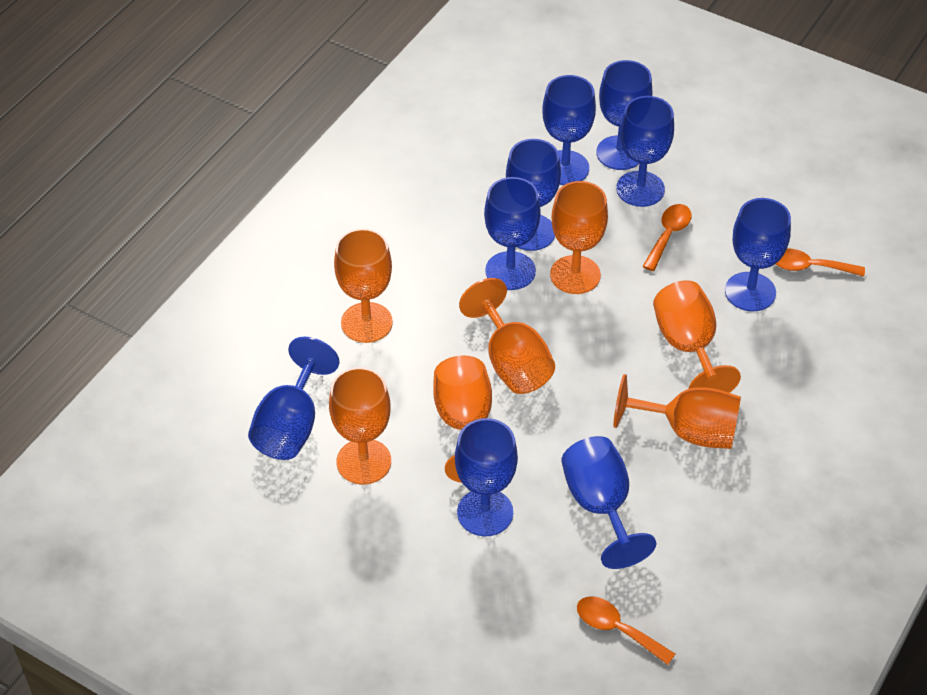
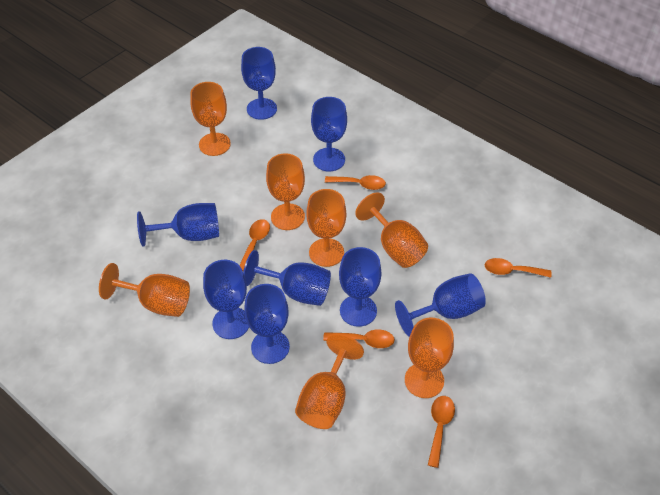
blue goblet: [248,337,339,460] [455,418,518,536] [484,177,541,290] [506,139,561,251] [543,75,596,185] [561,436,656,569] [596,60,652,170] [616,96,674,207] [725,198,791,312] = 9 -> [137,203,219,247] [203,260,249,339] [241,47,277,120] [243,250,331,306] [244,284,290,364] [311,97,347,171] [339,247,382,327] [395,273,486,337] = 8
orange spoon: [577,597,675,665] [642,204,692,271] [776,249,865,277] = 3 -> [239,219,270,271] [323,329,395,348] [325,175,386,190] [428,396,455,468] [485,258,552,278] = 5

